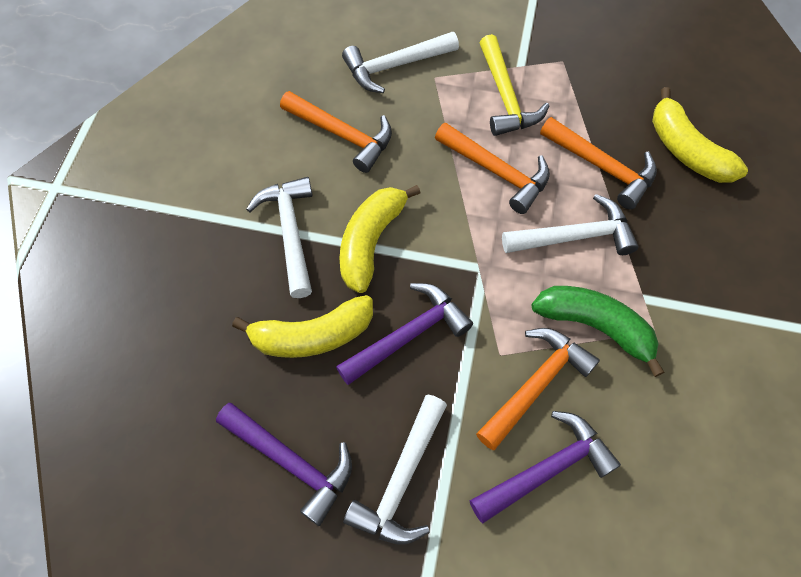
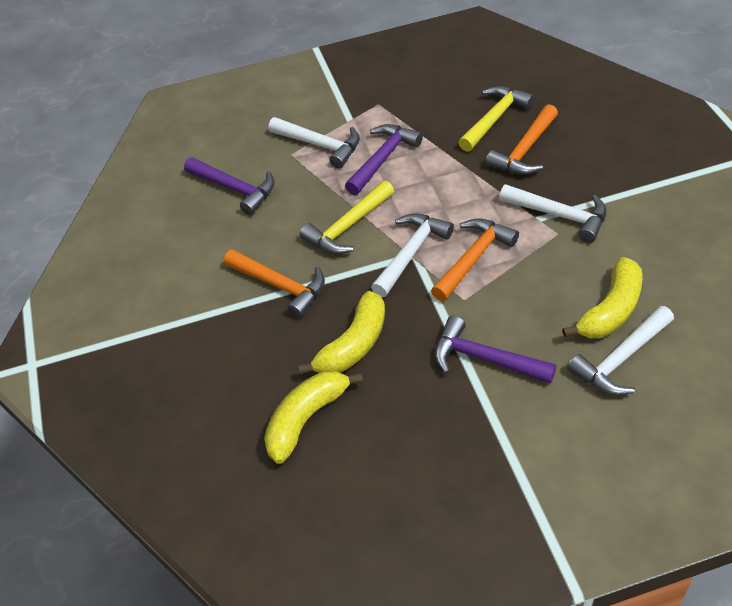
green banana: [532,286,664,377] = 1 -> none = 0
orange hammer: [280,91,392,173] [435,123,550,214] [476,328,600,450] [540,117,657,209] = 4 -> [224,249,325,318] [431,218,519,301] [486,104,558,175] = 3
yellow hammer: [480,34,549,136] = 1 -> [300,180,394,254] [458,86,534,152] = 2

